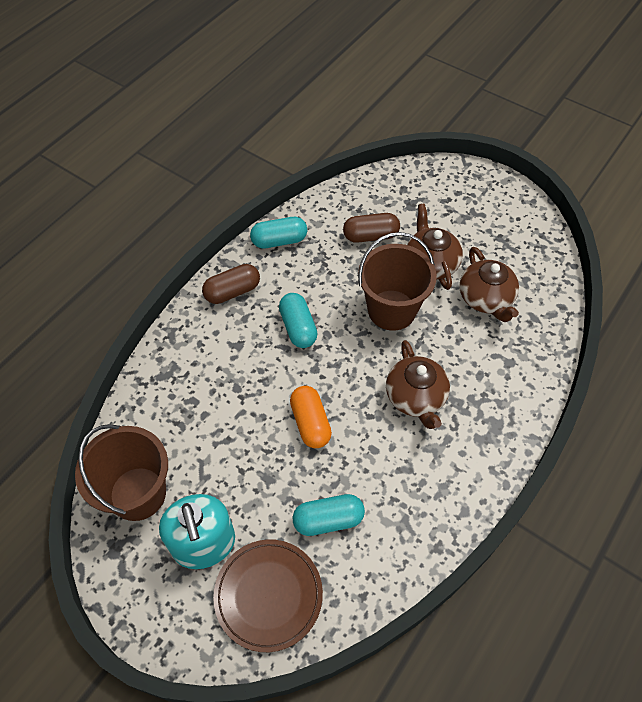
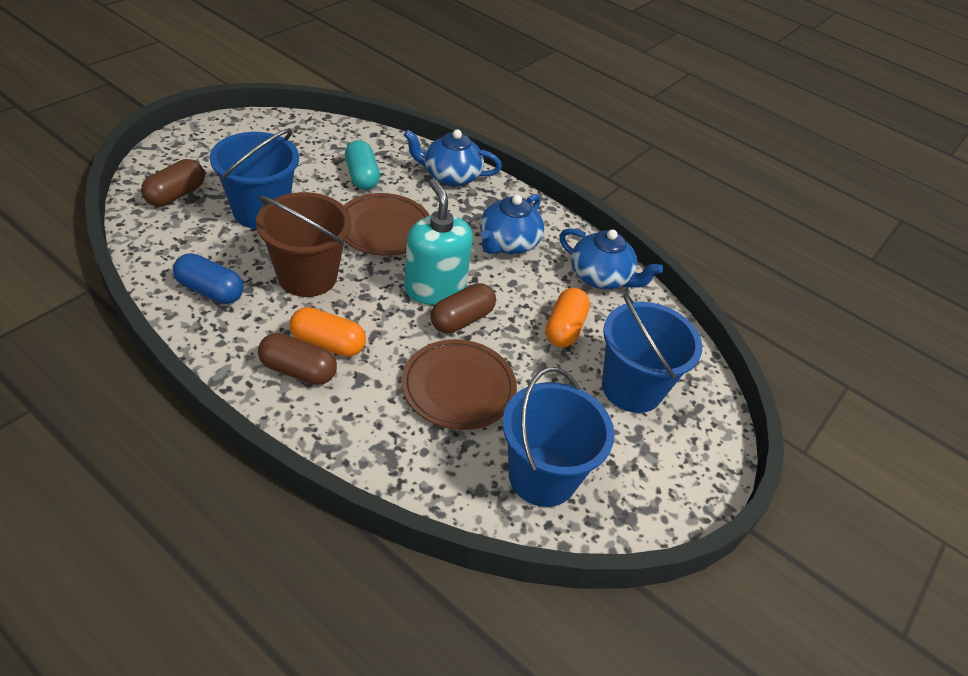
blue bucket: none = 0 -> [210,129,299,229] [502,367,614,507] [602,293,702,413] = 3
blue capsule: none = 0 -> [173,253,244,304] = 1
blue teapot: none = 0 -> [404,129,502,187] [480,194,544,254] [559,228,663,289] = 3
brown bucket: [75,424,168,521] [358,232,437,331] = 2 -> [256,192,351,297] = 1
brown capsule: [202,264,260,304] [343,213,400,243] = 2 -> [141,159,205,206] [258,333,337,385] [431,283,496,334] = 3
brown plate: [213,539,323,652] = 1 -> [343,193,430,256] [402,339,517,430] = 2
brown teapot: [386,340,450,429] [407,203,463,290] [459,247,519,322] = 3 -> none = 0
orange capsule: [290,386,332,448] = 1 -> [290,307,366,357] [545,288,590,347] = 2
turquoise capsule: [250,217,307,248] [279,293,318,348] [293,494,365,536] = 3 -> [345,140,380,190] = 1

